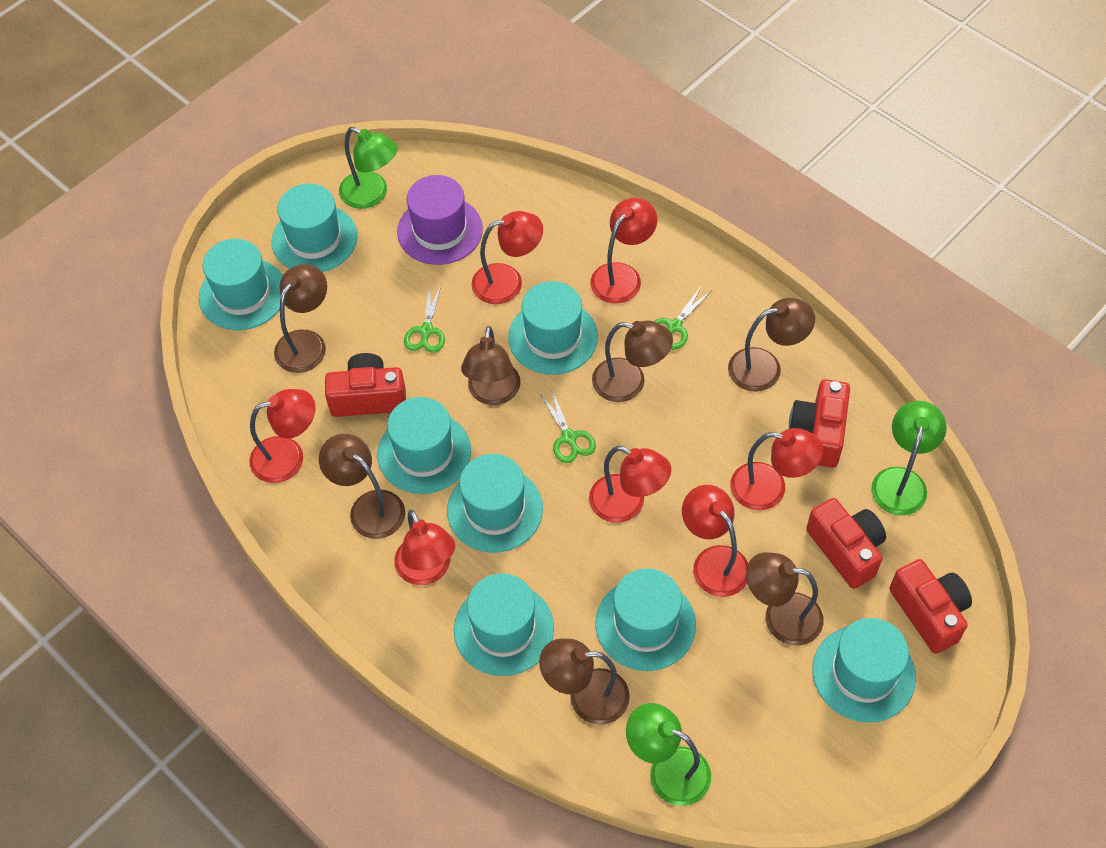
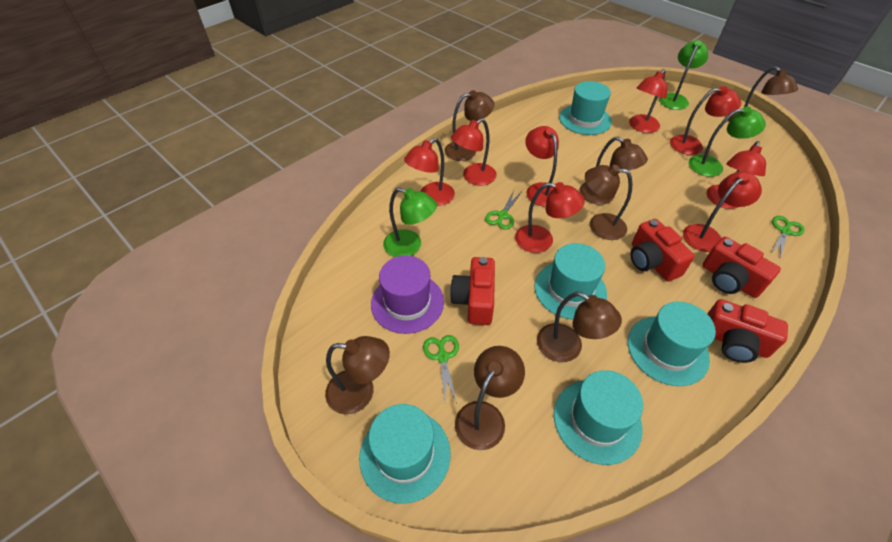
red lamp: [249,389,316,483] [394,510,455,585] [472,211,543,304] [589,446,671,523] [590,198,657,304] [682,485,748,597] [730,428,823,510] = 7 -> [404,138,455,206] [451,118,497,186] [515,182,585,253] [525,126,559,206] [629,69,667,133] [670,86,741,155] [683,171,762,252] [707,141,766,209] = 8
turquoise hat: [199,239,283,330] [272,184,357,272] [377,397,471,494] [447,454,543,553] [454,573,554,676] [508,281,598,375] [595,568,696,671] [812,618,916,723] = 8 -> [359,404,450,504] [534,243,607,320] [554,370,643,465] [559,81,612,135] [628,302,716,386] = 5

